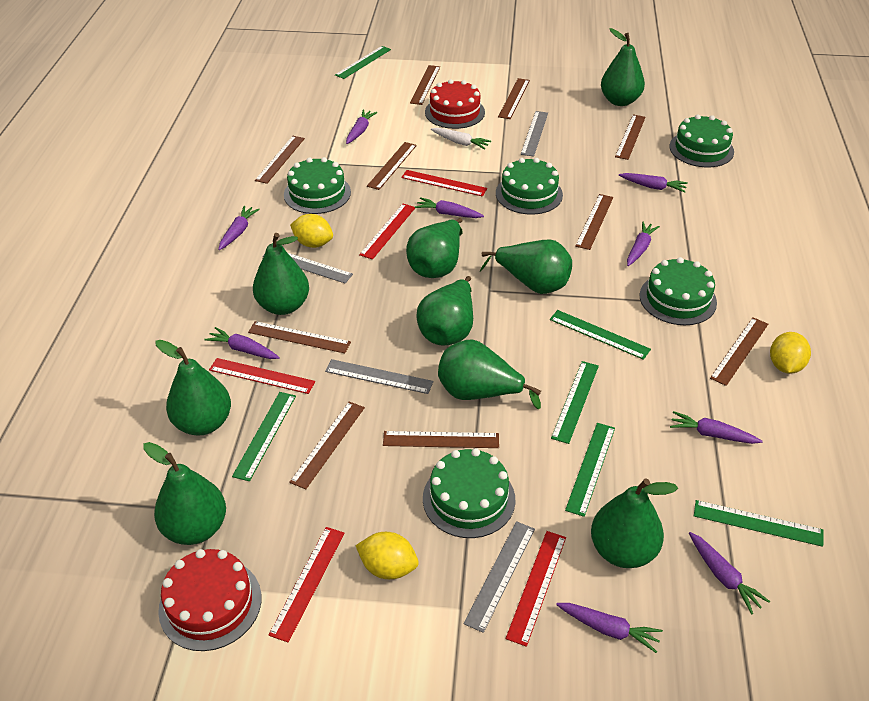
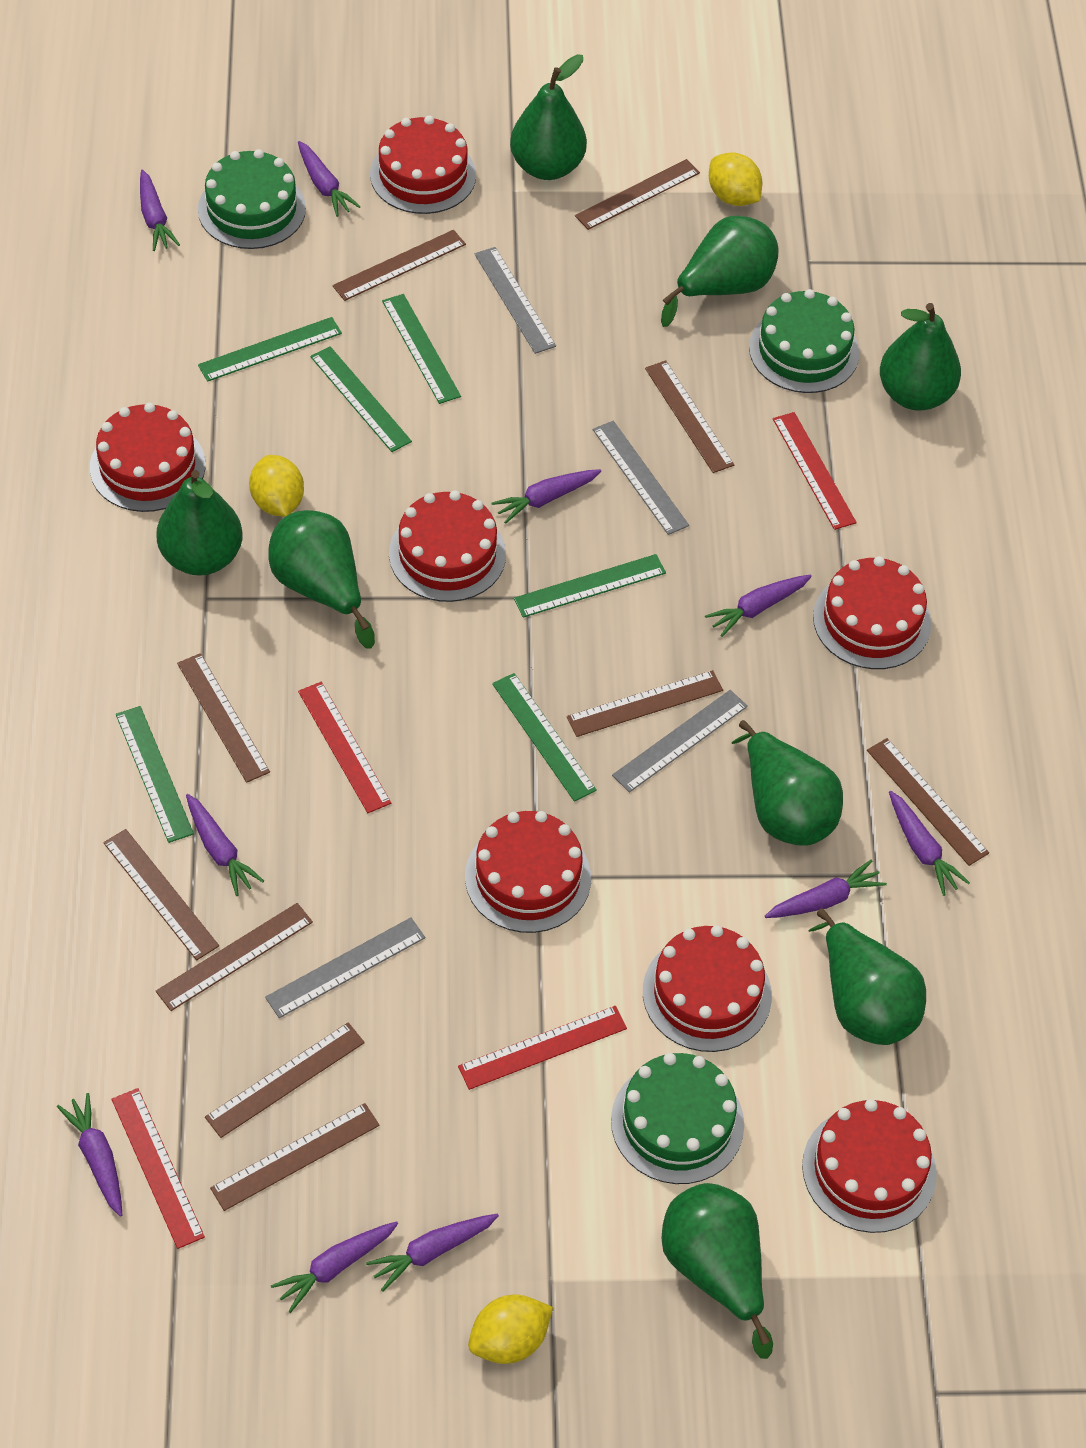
green cake: [284,157,351,214] [423,448,515,538] [496,158,563,214] [640,257,717,325] [669,114,734,167] = 5 -> [198,149,306,249] [611,1053,744,1184] [749,289,859,393] = 3
green pear: [143,442,226,545] [155,340,231,435] [253,233,309,315] [406,218,463,278] [416,276,473,346] [438,339,541,409] [480,240,572,294] [591,478,678,568] [601,28,645,106] = 9 -> [157,470,242,576] [268,510,375,649] [510,55,587,180] [661,216,778,327] [662,1183,773,1359] [732,720,843,846] [808,909,926,1045] [880,303,961,410] = 8
purple carrot: [204,327,280,359] [218,206,260,250] [346,110,377,144] [415,197,484,218] [556,603,663,653] [619,173,688,193] [627,222,660,266] [670,411,763,444] [689,532,770,614] = 9 -> [57,1093,122,1217] [140,170,180,251] [186,794,264,896] [271,1221,398,1313] [298,141,361,217] [366,1214,499,1292] [491,469,601,524] [705,575,812,637] [765,860,887,918] [889,791,970,896] = 10
red cake: [158,549,261,651] [425,79,485,129] = 2 -> [90,403,206,512] [370,116,476,214] [389,490,506,602] [465,811,591,933] [643,925,772,1052] [802,1099,937,1233] [813,556,931,669] = 7
red ruler: [209,358,315,394] [268,527,345,642] [359,204,415,259] [401,170,487,197] [506,531,566,647] = 5 -> [112,1088,205,1249] [298,682,391,813] [458,1006,627,1090] [773,412,857,530] = 4
white carrot: [431,128,491,150] = 1 -> none = 0

